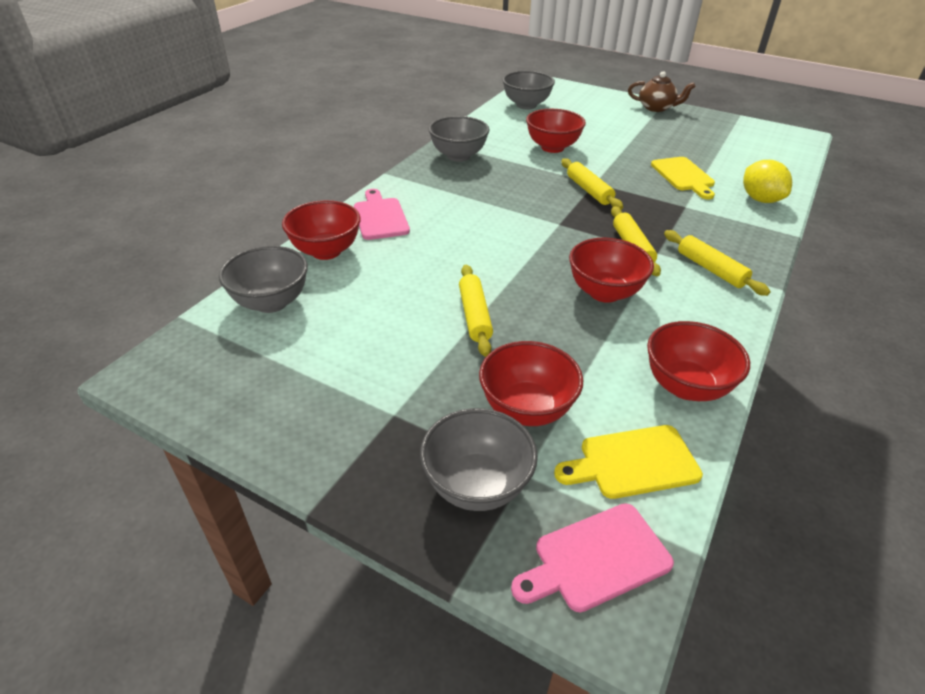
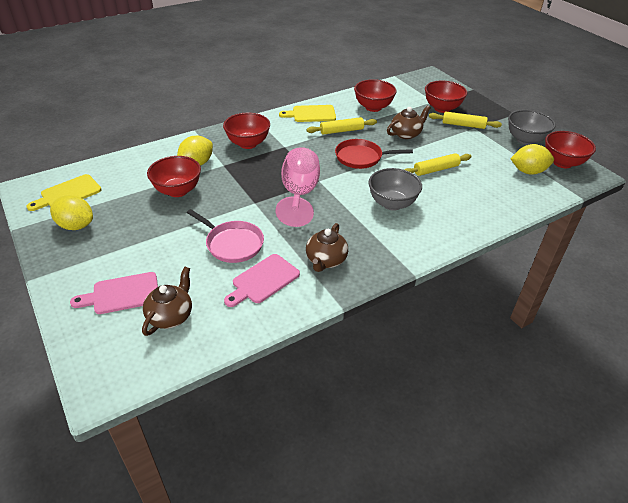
brown teapot: [628,71,695,112] = 1 -> [142,267,192,336] [306,223,348,272] [387,105,431,139] = 3
grey bowl: [219,246,308,313] [420,408,538,511] [428,116,490,162] [502,71,555,109] = 4 -> [369,168,422,211] [508,110,556,145] = 2
pink goblet: none = 0 -> [276,147,320,227] = 1
pink pan: none = 0 -> [187,209,264,263] = 1
red pan: none = 0 -> [335,139,413,169] = 1
yellow lemon: [743,160,792,203] = 1 -> [50,195,93,230] [177,136,213,166] [510,144,554,175] = 3
yellow rolling pin: [459,265,493,357] [561,158,623,210] [611,206,661,276] [664,230,771,296] = 4 -> [306,117,377,135] [405,153,472,176] [429,112,502,129] = 3

